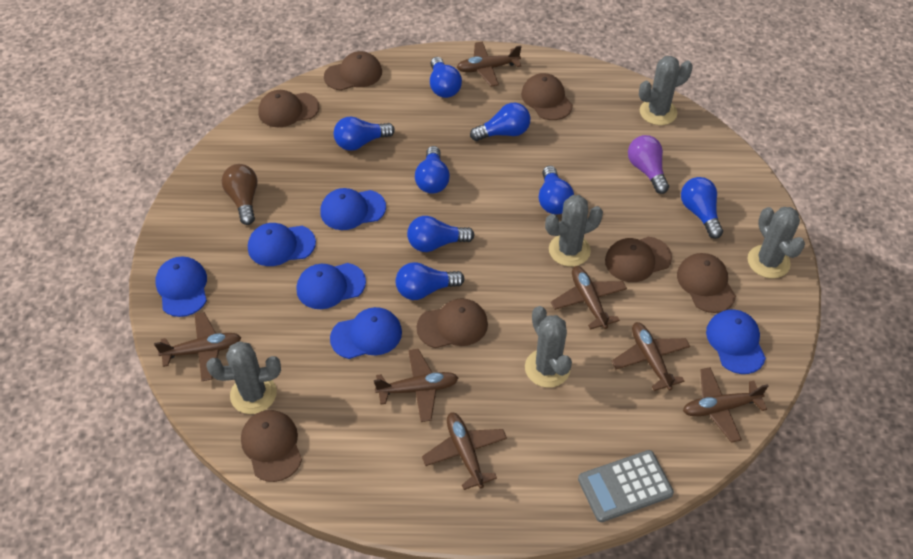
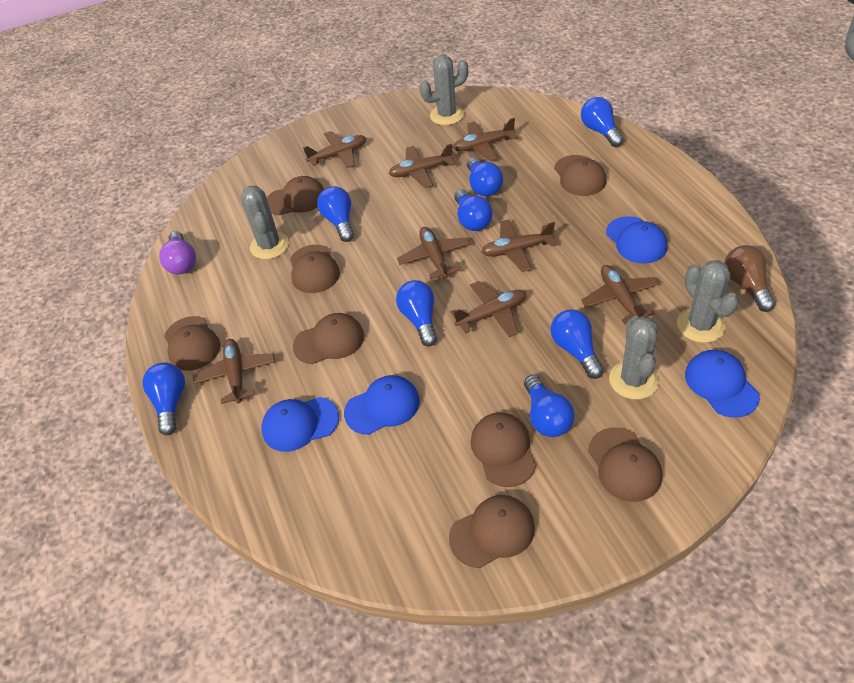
blue cap: [155,256,207,317] [248,223,316,266] [297,263,366,309] [321,188,386,230] [330,307,402,359] [706,309,766,374] = 6 -> [261,397,339,452] [344,375,420,435] [606,216,667,264] [685,350,760,418] = 4
brown cap: [241,410,302,482] [258,90,319,127] [324,51,382,91] [416,298,488,348] [521,73,573,120] [605,237,672,282] [677,253,736,313] = 7 -> [164,316,220,371] [267,176,324,215] [290,245,340,293] [293,313,364,364] [449,495,535,568] [470,412,536,487] [554,155,606,196] [588,427,662,502] = 8
brown plane: [154,312,241,381] [374,349,458,422] [422,413,507,490] [457,41,522,87] [551,266,627,330] [612,322,690,391] [683,367,768,443] = 7 -> [193,339,275,404] [303,131,366,168] [389,144,455,188] [397,227,470,279] [451,281,526,337] [453,118,517,161] [481,219,556,272] [581,265,659,324] = 8
grey cactus: [206,341,281,414] [525,306,572,388] [545,195,603,266] [639,56,693,125] [748,207,805,278] = 5 -> [241,186,289,259] [420,55,468,125] [609,316,659,400] [677,260,739,343] = 4
grey calculator: [578,450,674,522] = 1 -> none = 0

